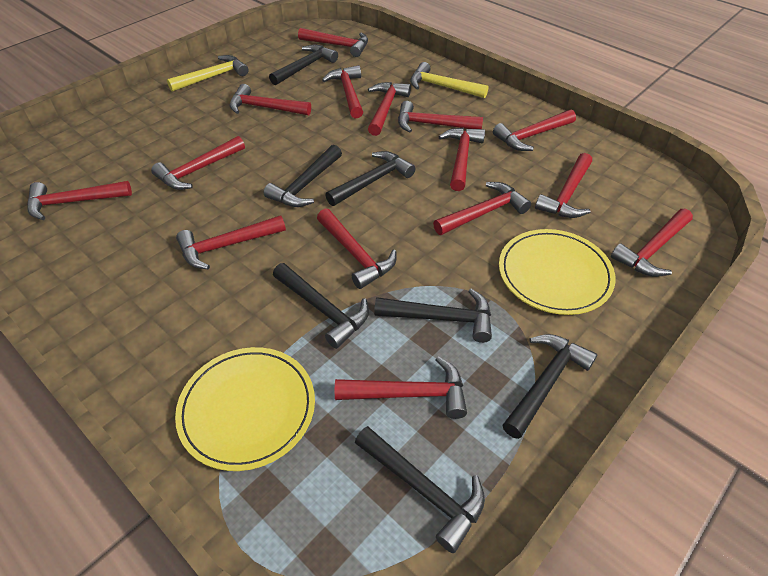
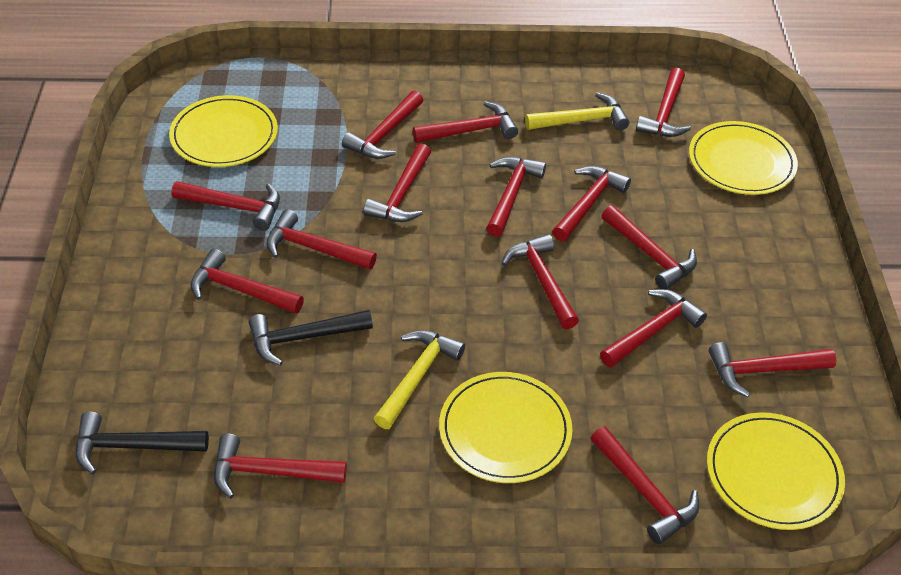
black hammer: [264,145,342,207] [269,45,338,85] [273,263,369,349] [325,151,415,206] [355,426,485,553] [374,289,492,343] [503,334,598,439] = 7 -> [75,412,209,474] [249,310,373,366] = 2
yellow plate: [175,347,315,471] [499,229,616,315] = 2 -> [169,95,278,167] [439,372,573,483] [689,121,798,195] [707,412,845,530] = 4

